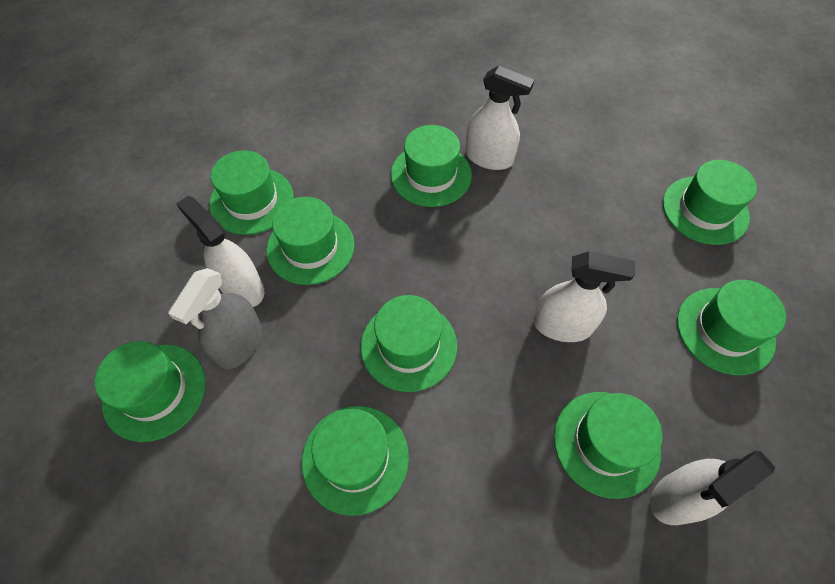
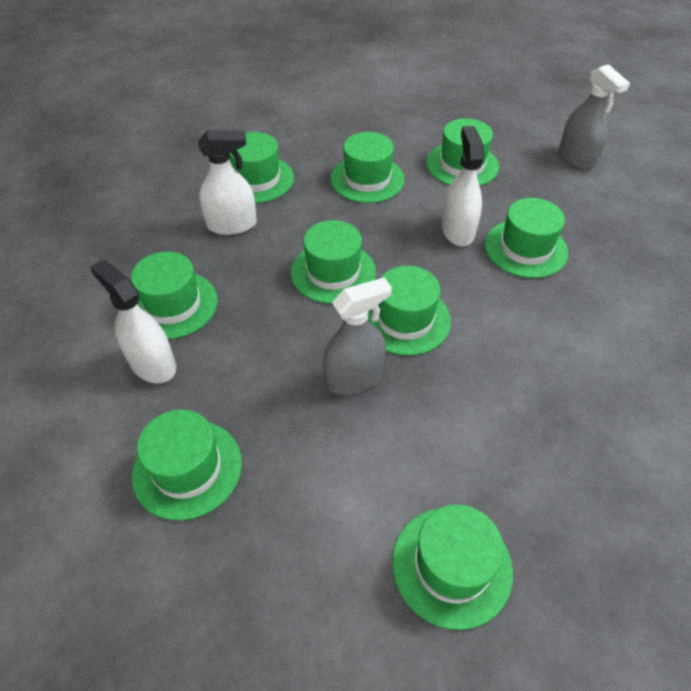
grey spray bottle: [168,268,262,370] = 1 -> [323,277,392,395] [559,64,630,170] = 2
white spray bottle: [176,196,264,307] [465,66,534,170] [533,251,635,342] [650,451,775,525] = 4 -> [90,260,176,383] [199,130,257,235] [442,126,484,246] = 3

